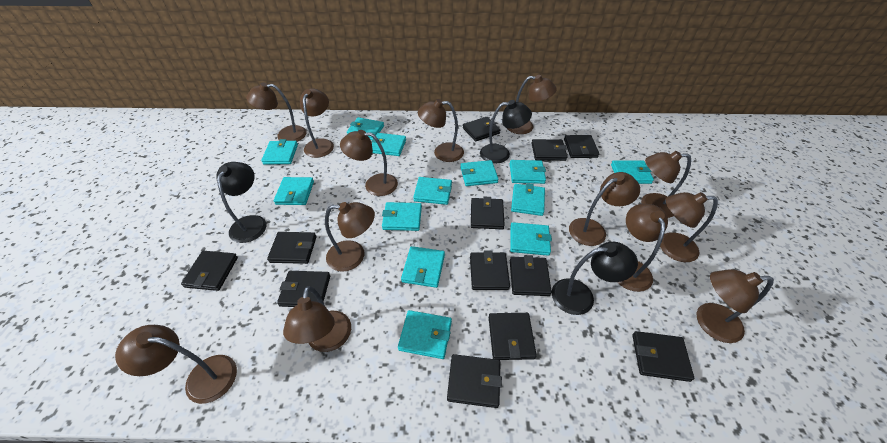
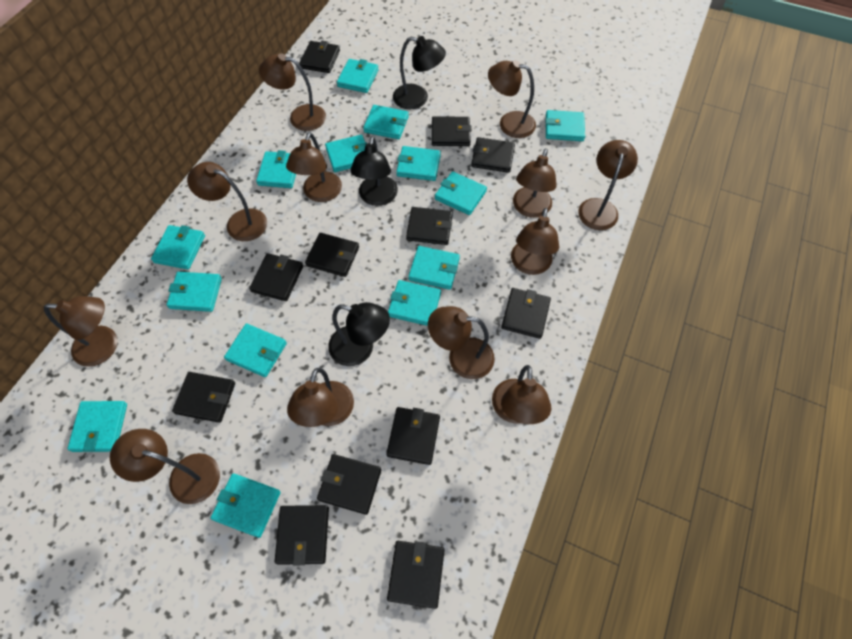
brown lamp: [115,325,237,404] [246,82,307,142] [283,286,351,352] [300,88,334,158] [325,202,375,272] [340,130,398,196] [418,99,464,162] [507,75,557,134] [569,172,640,246] [617,204,668,292] [641,151,691,218] [660,192,718,262] [697,269,774,343] = 13 -> [44,296,118,367] [110,429,220,504] [187,162,267,241] [259,53,326,131] [286,132,342,202] [287,368,354,427] [428,306,495,379] [488,60,536,138] [492,365,551,424] [511,208,559,275] [513,149,557,218] [578,140,638,230] = 12
turquoise wallet: [261,139,298,165] [274,177,314,205] [347,117,384,140] [371,133,406,156] [382,202,422,231] [398,310,452,359] [401,246,445,288] [413,177,452,205] [460,160,499,186] [510,160,546,184] [510,222,552,256] [511,183,545,216] [611,160,654,184] = 13 -> [67,401,127,452] [151,225,205,270] [167,272,222,312] [210,473,281,538] [224,323,287,377] [256,150,296,188] [325,135,367,172] [337,59,379,93] [363,105,409,139] [388,280,441,326] [396,146,441,181] [408,246,460,290] [435,171,487,215] [546,110,585,141] = 14

